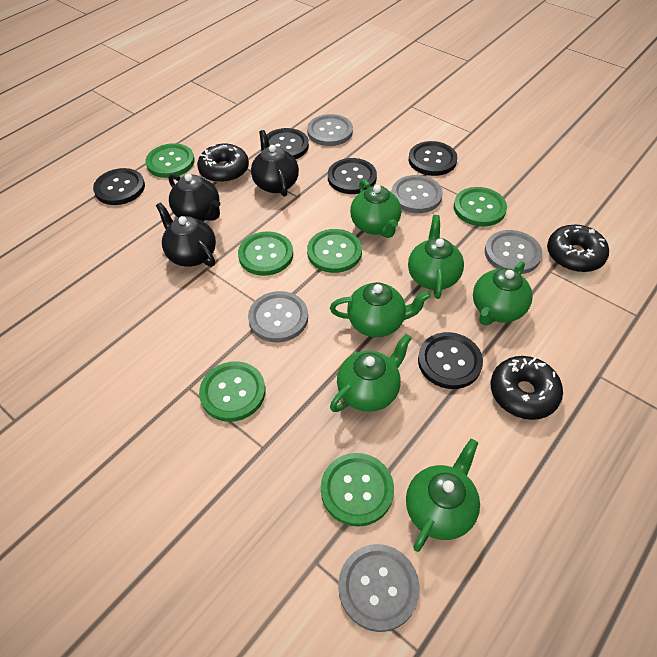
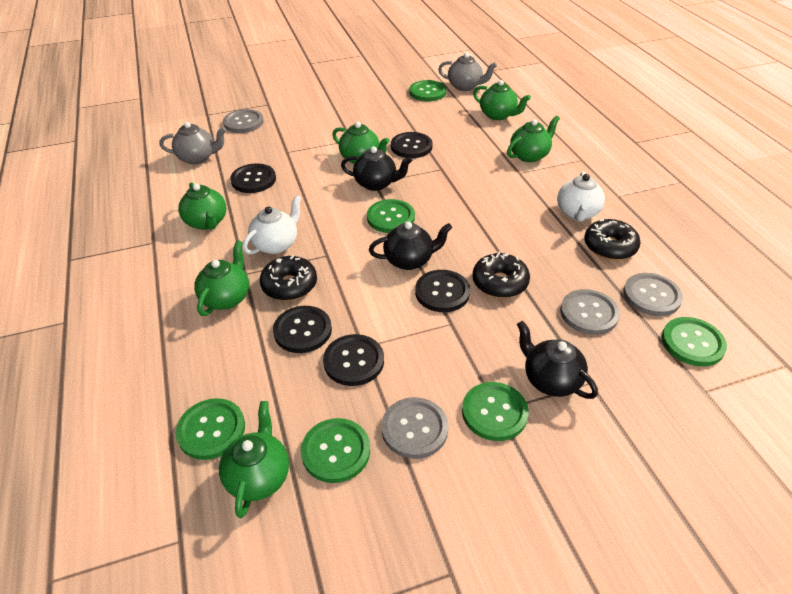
grey button: [248,291,308,342] [307,114,353,146] [338,544,420,632] [391,175,443,213] [485,230,543,274] = 5 -> [223,109,264,133] [381,397,448,459] [560,289,620,335] [623,273,683,316] = 4
grey teapot: none = 0 -> [160,122,226,164] [438,53,497,91] = 2
white teapot: none = 0 -> [242,195,302,254] [557,171,605,222] = 2

